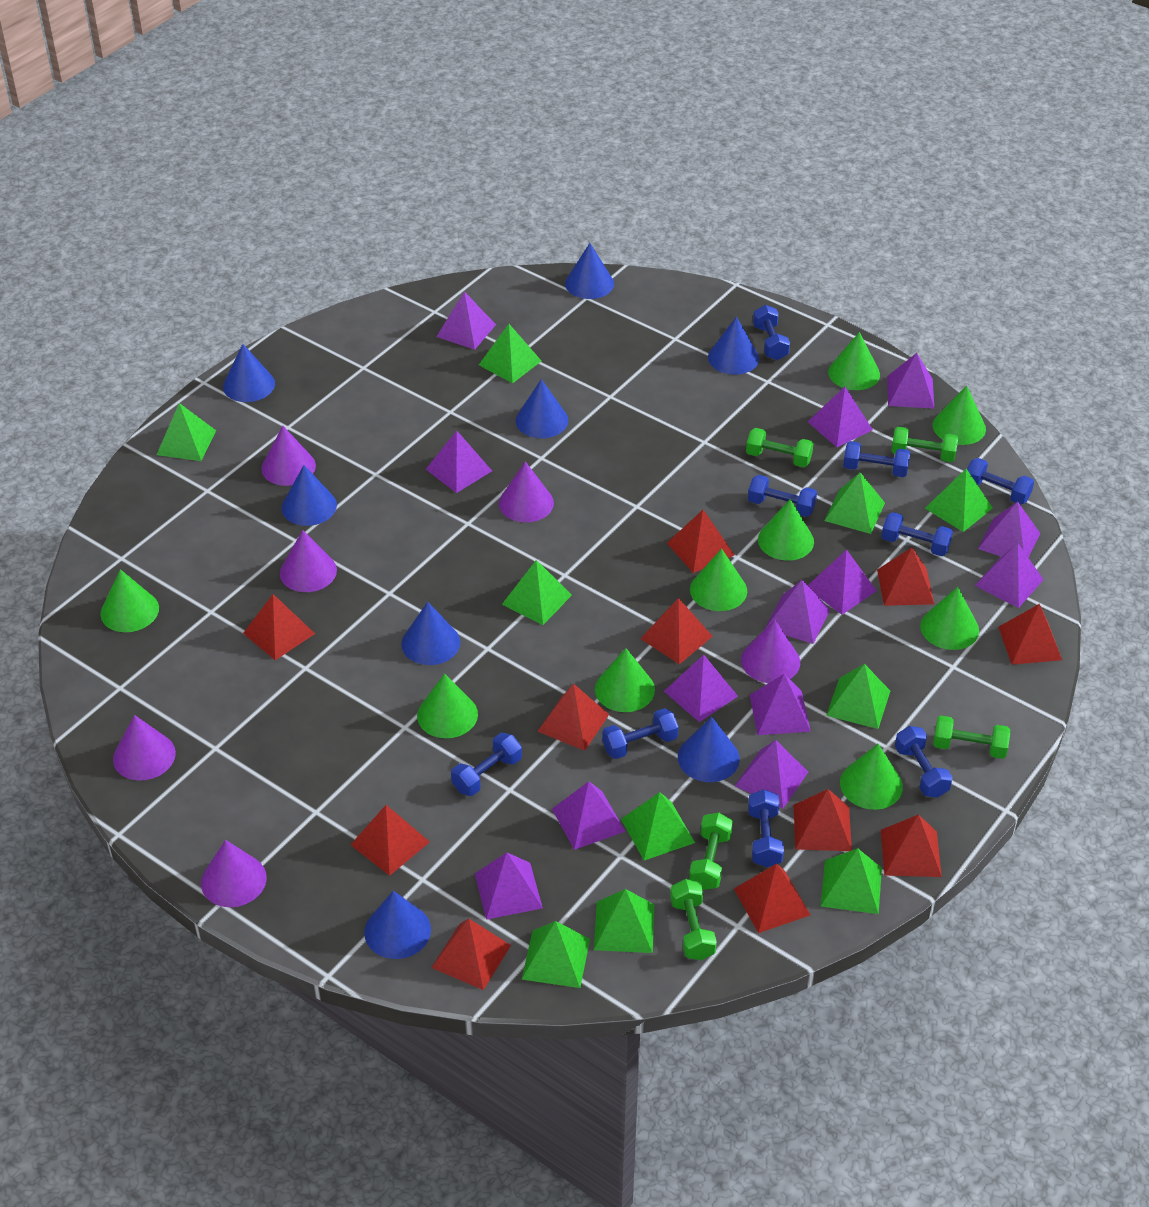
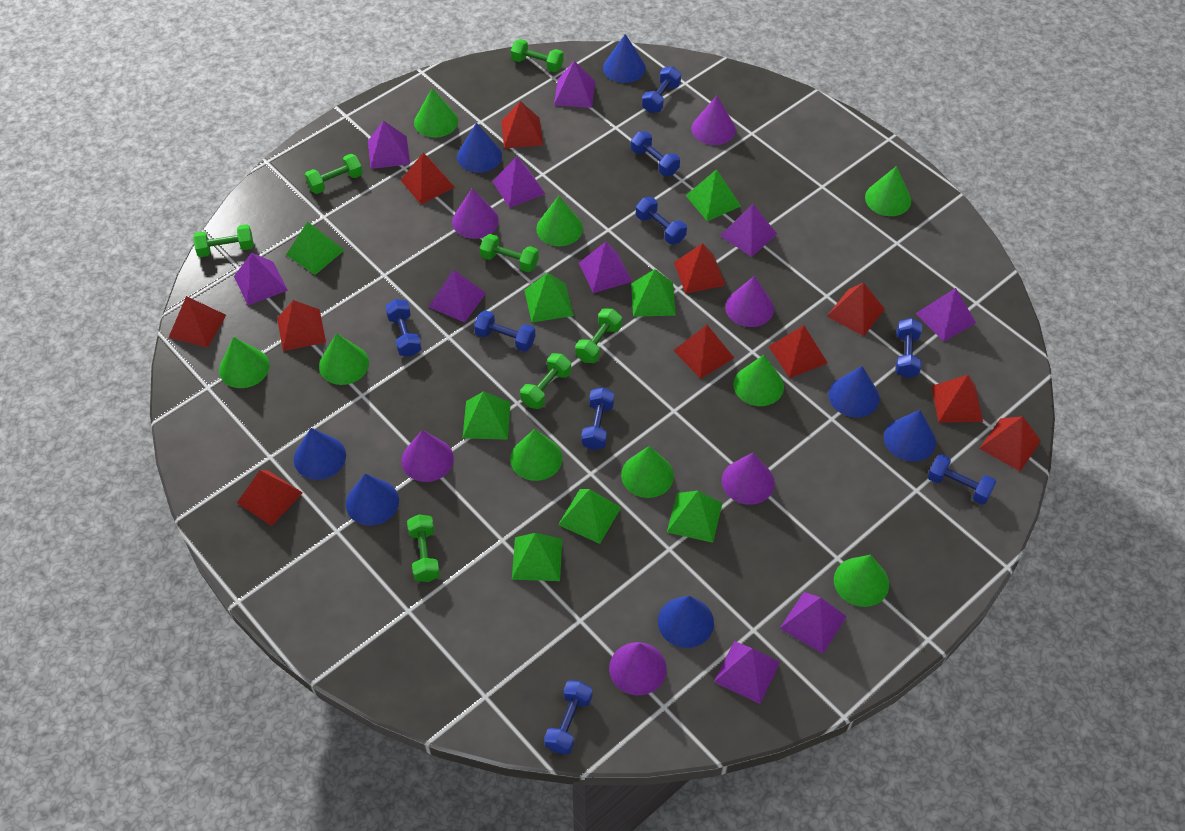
blue cone: [223,344,275,402] [281,465,337,526] [364,891,431,959] [401,602,460,665] [516,379,568,438] [565,243,614,299] [678,717,740,782] [708,317,759,375] = 8 -> [294,428,346,480] [346,474,399,526] [457,123,502,173] [603,34,646,83] [658,596,714,648] [829,366,880,418] [884,410,936,461] = 7
green dumbbell: [670,879,717,960] [689,813,733,890] [746,428,814,467] [891,427,958,462] [933,716,1010,759] = 5 -> [193,224,254,257] [305,154,363,194] [407,514,440,582] [480,234,539,272] [511,39,564,72] [520,353,571,409] [575,308,622,363] = 7
green pyramid: [157,403,216,461] [479,324,541,384] [502,560,572,625] [522,921,590,988] [594,889,654,953] [621,792,695,860] [821,848,882,914] [824,472,885,534] [826,664,890,729] [925,469,993,532] = 10 -> [286,222,344,275] [463,391,511,440] [512,533,562,581] [524,272,574,323] [558,489,621,544] [631,269,676,317] [667,491,722,543] [686,169,741,221] = 8
purple pyramid: [426,431,492,493] [436,291,496,350] [475,853,543,920] [552,781,625,850] [664,654,738,722] [735,740,808,809] [750,674,811,735] [765,580,830,644] [808,387,873,447] [808,549,877,615] [887,353,934,409] [975,543,1044,608] [978,502,1040,558] = 13 -> [234,253,288,305] [368,120,410,169] [428,270,486,323] [492,156,545,208] [554,61,595,108] [579,242,632,293] [714,641,780,704] [720,204,777,257] [780,592,847,654] [915,288,976,342] = 10

